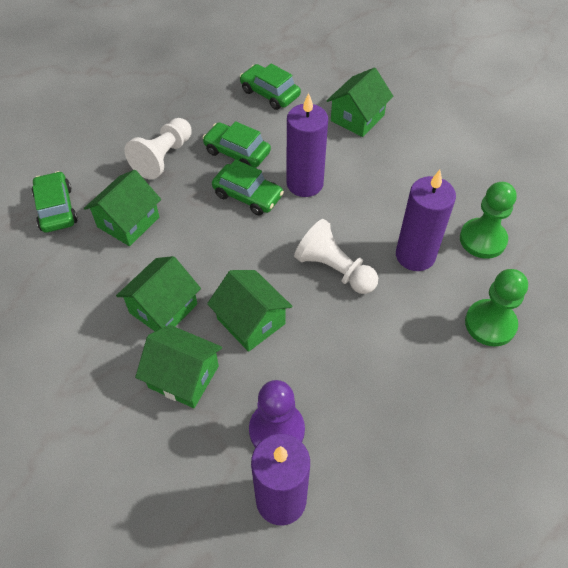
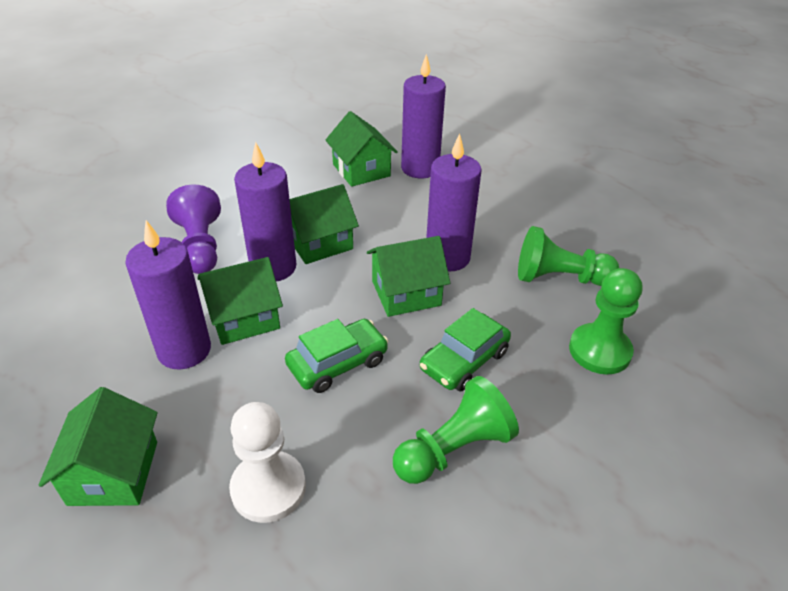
green car: [32,171,78,233] [203,121,271,168] [212,159,284,215] [240,63,301,110] = 4 -> [285,319,388,393] [420,308,511,392] = 2
green pawn: [460,182,517,259] [465,269,528,347] = 2 -> [393,376,519,484] [518,226,619,286] [569,268,642,374] = 3
purple candle: [251,434,310,526] [286,93,328,197] [396,170,456,271] = 3 -> [125,220,211,370] [234,142,296,281] [401,54,446,178] [426,134,482,272] = 4
white pawn: [124,118,192,180] [294,219,378,294] = 2 -> [229,402,306,523] = 1

